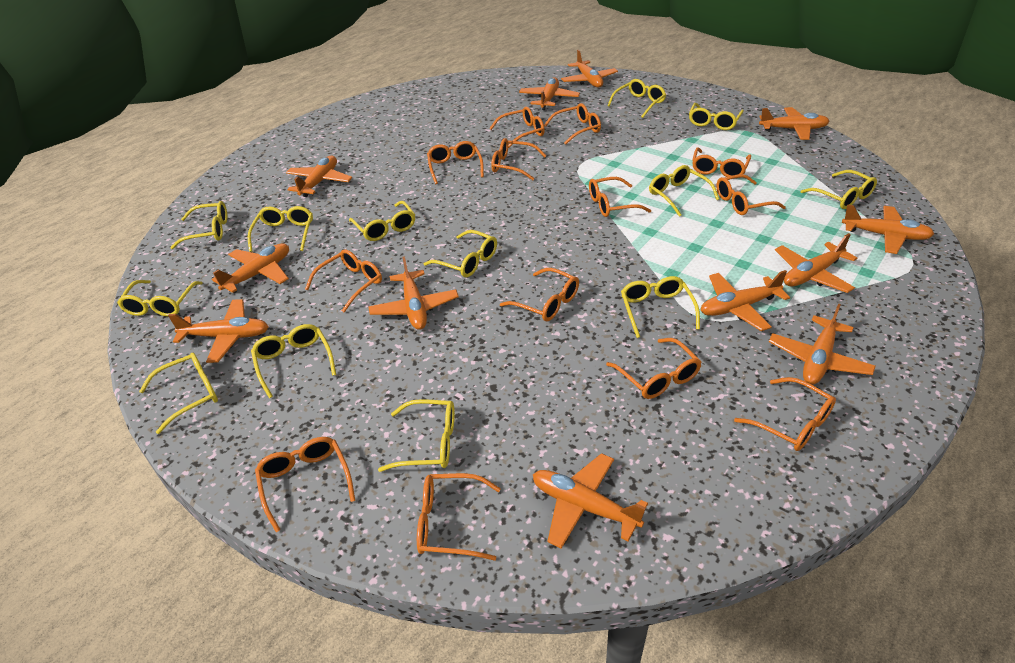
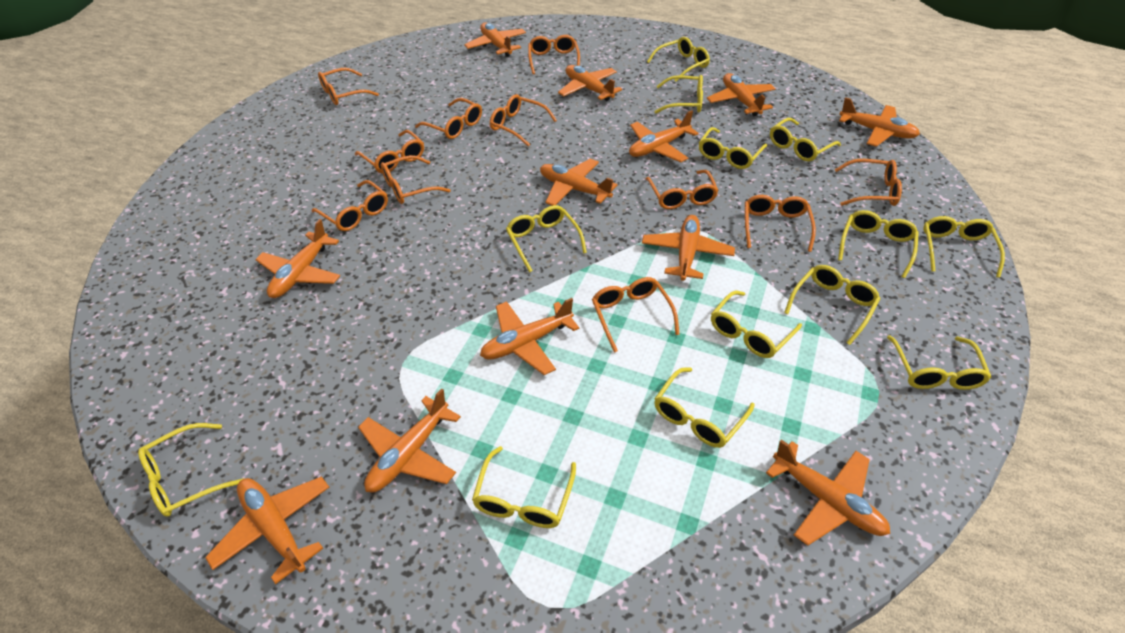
orange glasses: [255,437,355,532] [305,249,382,312] [417,473,501,561] [427,141,484,184] [489,107,545,148] [491,138,546,180] [500,268,579,321] [544,103,601,145] [589,177,651,217] [606,338,702,399] [692,147,751,179] [716,174,786,215] [734,377,836,451] = 13 -> [311,180,388,231] [318,68,379,105] [355,130,424,174] [381,155,451,204] [415,98,482,139] [490,94,557,147] [528,35,580,74] [592,277,680,353] [646,170,719,209] [745,195,816,252] [835,159,902,206] = 11

